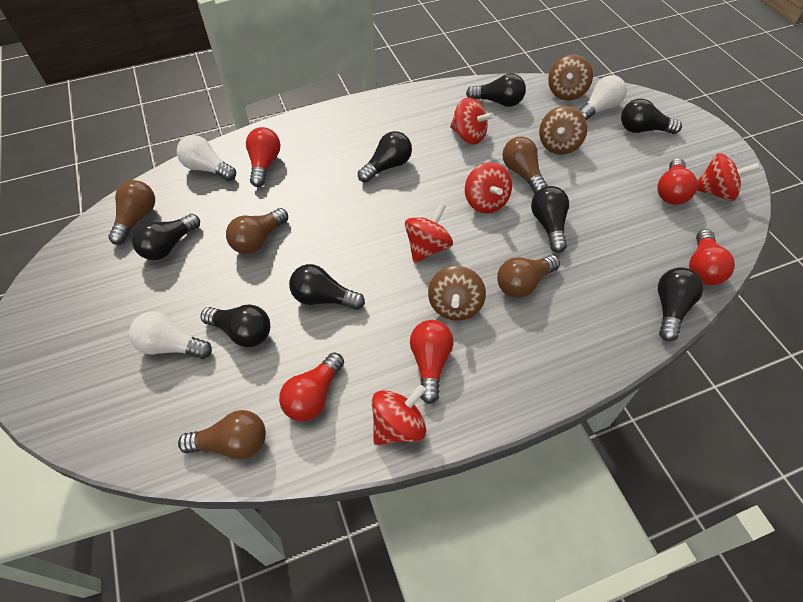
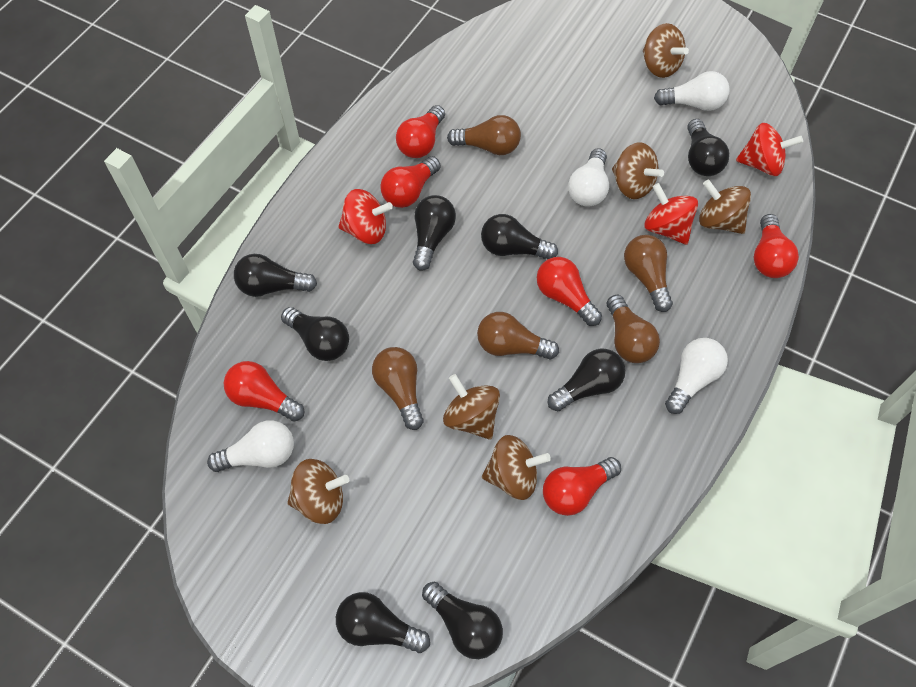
brown spinning top: [428,266,486,321] [539,106,587,155] [548,54,593,101] = 3 -> [287,459,349,524] [443,374,500,440] [482,435,551,500] [612,143,664,199] [643,23,689,78] [699,180,751,234] = 6
red light bulb: [246,127,281,187] [279,353,344,421] [410,320,453,404] [658,158,698,205] [689,229,735,285] = 5 -> [224,361,304,422] [380,156,441,208] [396,105,445,158] [537,257,602,326] [543,457,621,516] [754,214,799,278] = 6
red spinning top: [372,385,426,445] [405,204,453,263] [450,97,494,144] [465,162,512,213] [697,153,760,201] = 5 -> [338,189,393,244] [645,183,698,245] [736,123,803,176] = 3
white light bulb: [129,312,212,359] [177,135,236,181] [579,75,627,121] = 3 -> [207,420,294,472] [568,148,609,206] [654,71,730,111] [665,338,728,414] = 4

